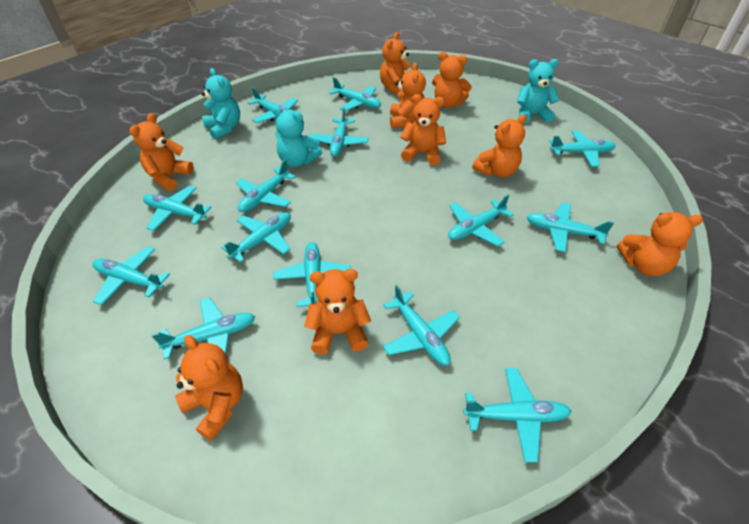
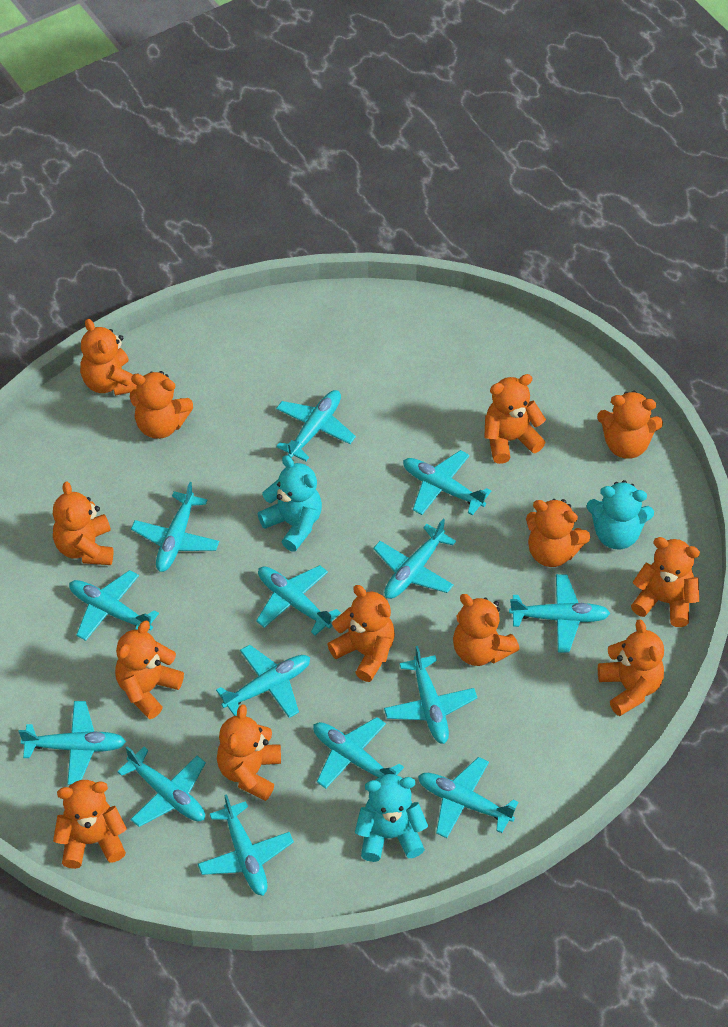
orange teddy bear: [130,113,194,191] [175,335,243,441] [304,269,371,355] [380,32,411,94] [390,62,426,129] [400,94,446,165] [432,52,472,108] [472,114,527,177] [617,212,703,276] = 9 -> [53,482,113,565] [53,780,127,869] [80,319,139,396] [115,621,184,719] [130,371,193,439] [217,704,281,801] [327,585,395,682] [453,594,519,666] [484,374,546,464] [526,499,590,567] [597,391,663,459] [598,619,664,716] [631,537,700,627] = 13

